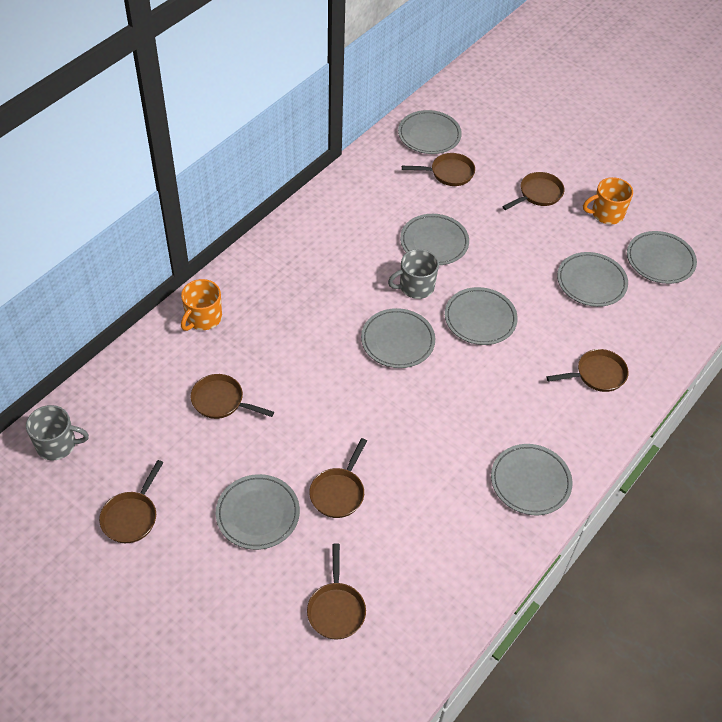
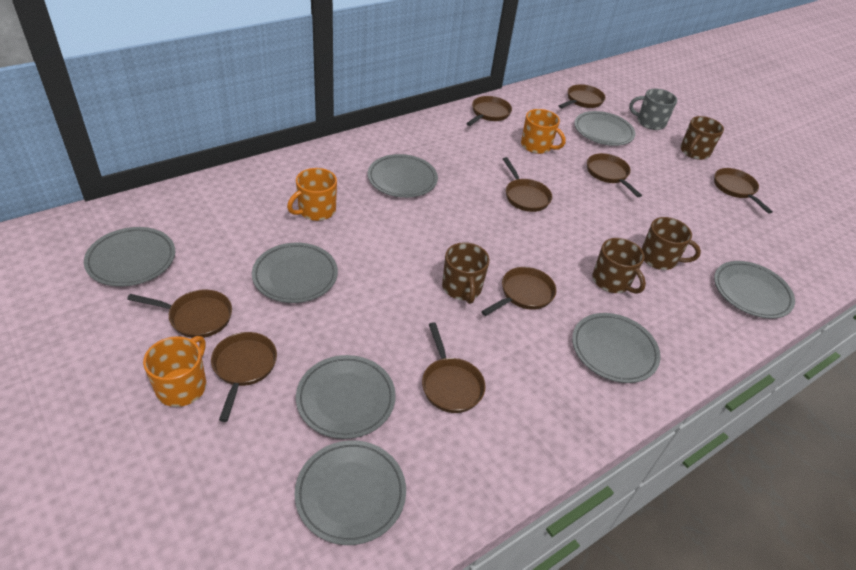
brown mug: none = 0 -> [442,242,490,304] [593,238,646,294] [642,217,701,270] [681,116,724,160] = 4
brown pan: [99,460,163,543] [191,374,274,419] [307,543,366,640] [309,438,367,518] [402,153,475,186] [502,172,564,210] [546,349,629,392] = 7 -> [127,290,232,338] [211,332,277,422] [422,322,486,413] [466,96,512,126] [481,267,556,316] [503,157,552,212] [559,84,606,108] [587,153,642,197] [714,168,773,214] = 9
grey mug: [26,405,89,460] [388,249,439,299] = 2 -> [629,89,677,130] = 1
orange mug: [181,279,222,331] [583,177,633,224] = 2 -> [143,336,206,407] [287,168,337,221] [521,109,566,154] = 3

